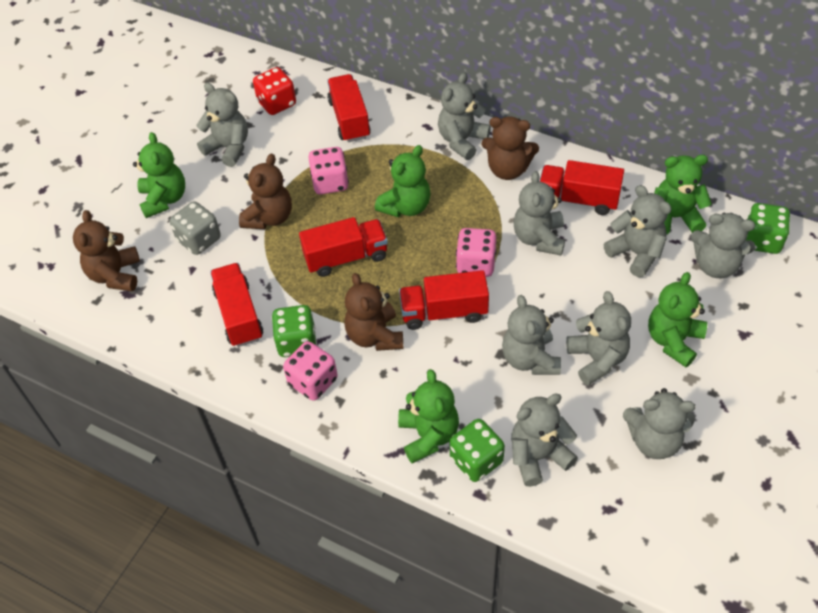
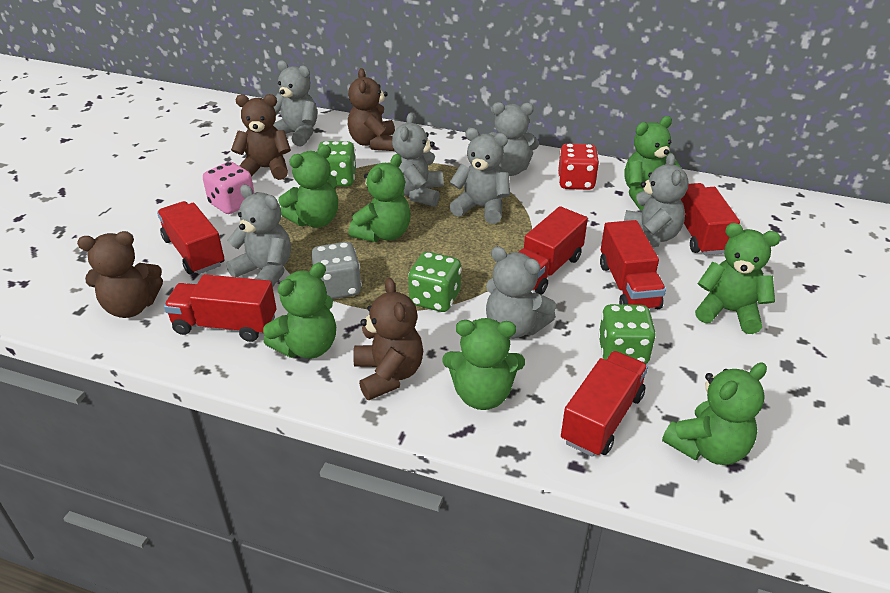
green teddy bear: [133,132,185,218] [375,145,431,217] [398,369,459,463] [648,272,707,367] [654,154,712,235] = 5 -> [263,262,336,359] [278,145,338,228] [349,154,411,242] [442,318,525,410] [624,116,681,211] [662,362,767,465] [695,223,781,334] = 7
grey teddy bear: [196,83,248,167] [438,72,491,160] [502,295,561,375] [511,393,578,487] [513,171,565,255] [566,291,631,385] [604,185,671,277] [623,388,695,459] [691,213,755,278] = 9 -> [226,185,291,287] [273,60,317,147] [392,113,443,207] [449,128,510,224] [486,246,556,339] [489,102,539,176] [624,153,688,247] = 7
pink dice: [283,341,338,401] [308,147,349,194] [456,228,497,277] = 3 -> [203,162,254,214] = 1
red truck: [210,263,263,347] [299,217,388,277] [327,74,371,142] [399,270,489,330] [539,160,624,215] = 5 -> [157,201,224,274] [164,274,276,342] [519,206,588,295] [561,351,648,457] [600,220,666,309] [681,183,740,255] = 6

